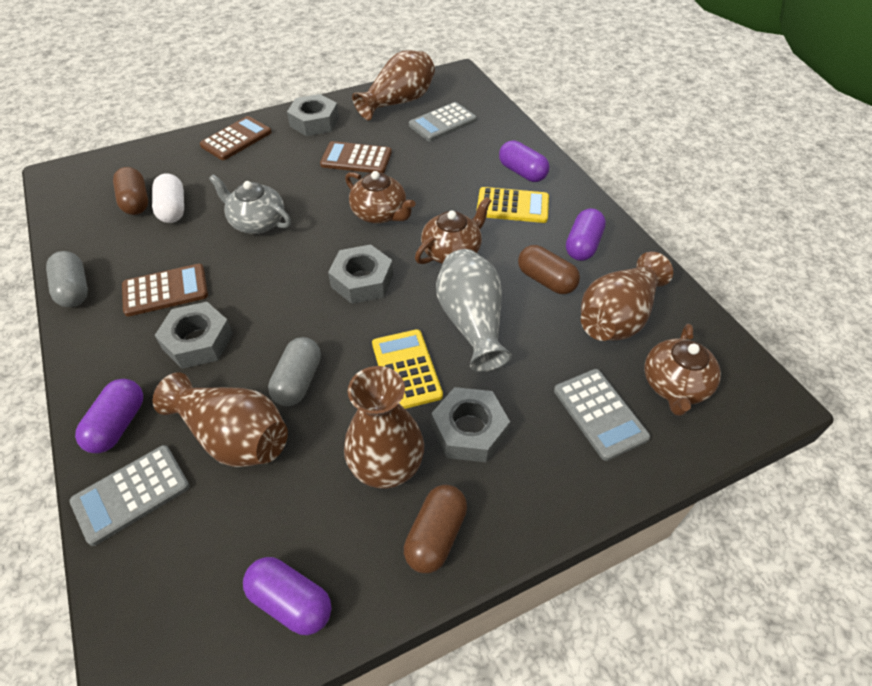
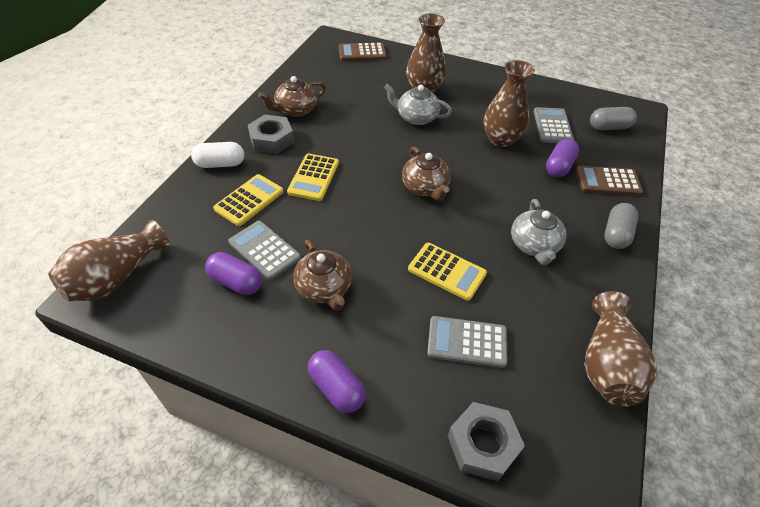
brown calculator: [122,264,208,316] [200,116,272,160] [320,141,392,173] = 3 -> [339,42,387,61] [576,166,643,196] = 2
brown capsule: [113,167,148,215] [404,485,467,573] [518,245,580,294] = 3 -> none = 0
grey nut: [154,302,233,369] [287,94,339,136] [328,244,393,304] [431,387,510,462] = 4 -> [248,115,294,154] [448,402,525,481] = 2
grey teapot: [209,174,291,234] = 1 -> [384,84,452,125] [511,199,567,265] = 2
grey vase: [436,249,512,372] = 1 -> none = 0
purple capsule: [75,379,143,453] [243,557,332,635] [499,141,550,182] [566,208,606,261] = 4 -> [205,252,262,295] [308,350,366,413] [546,139,579,177] = 3
yellow calculator: [372,329,443,409] [476,187,549,223] = 2 -> [213,174,284,226] [287,154,339,201] [408,243,487,301] = 3

